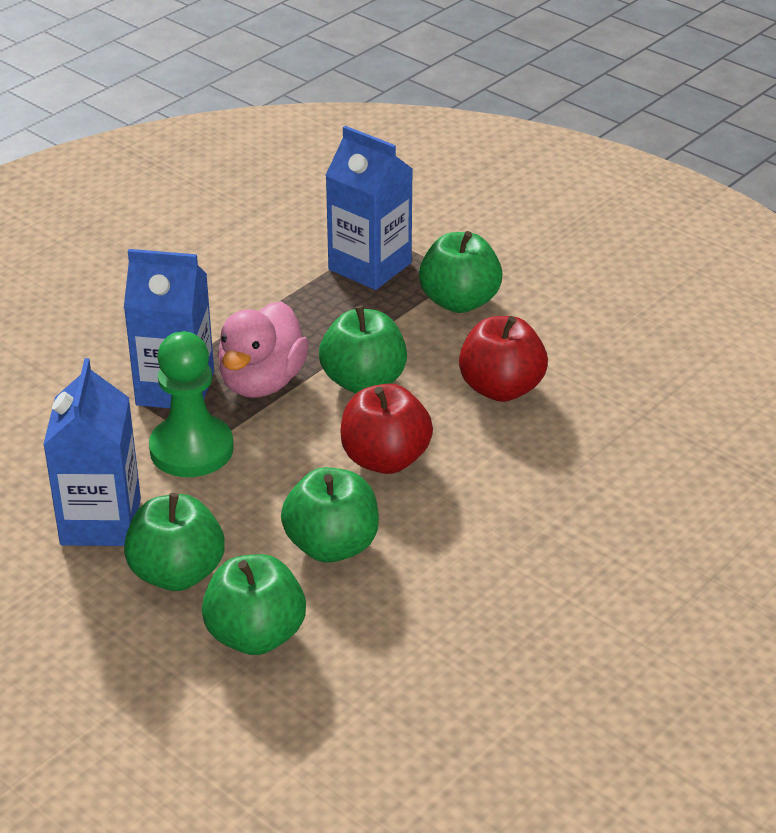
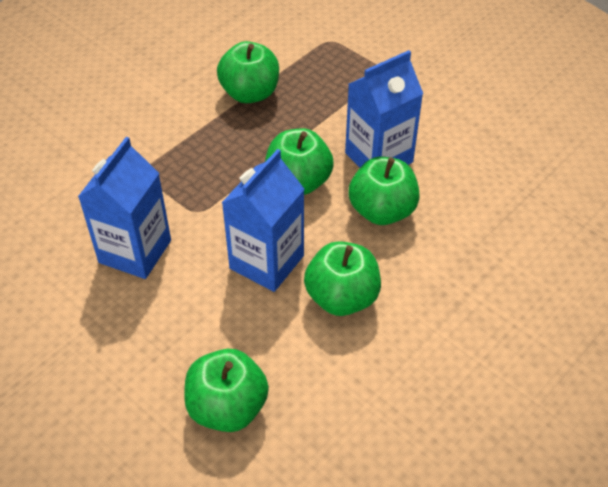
green pawn: [149,331,234,477] = 1 -> none = 0
pink duck: [218,301,309,398] = 1 -> none = 0
red apple: [340,384,433,474] [459,316,548,402] = 2 -> none = 0

